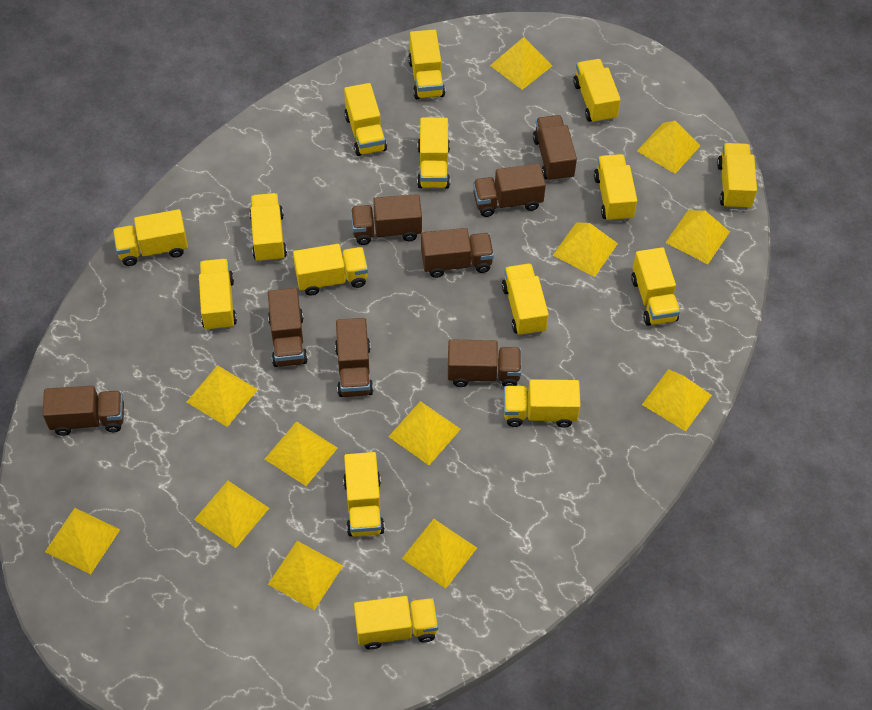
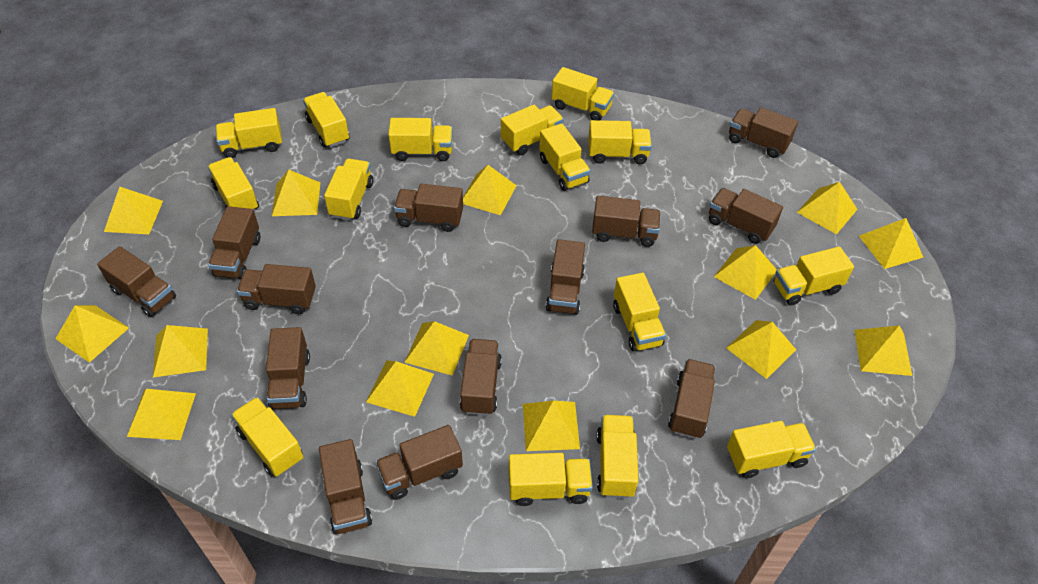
brown truck: [43,386,124,436] [268,288,308,367] [335,318,373,397] [351,194,422,245] [421,228,494,278] [448,339,522,387] [473,163,546,217] [533,115,577,182] = 8 -> [97,246,176,317] [208,206,260,279] [237,264,316,314] [266,327,310,409] [319,439,372,534] [375,425,463,500] [394,184,463,232] [460,339,502,416] [546,239,585,315] [592,196,661,247] [668,359,716,439] [709,188,783,244] [729,107,798,158] = 13
yellow pyramid: [45,508,120,574] [187,365,258,427] [194,481,269,548] [265,421,337,486] [268,541,343,610] [388,401,461,465] [402,519,477,589] [490,37,552,90] [553,222,618,277] [637,121,701,174] [642,369,712,431] [665,210,730,264] = 12 -> [55,305,129,363] [104,187,163,234] [127,389,196,440] [153,325,208,377] [272,170,320,216] [366,360,434,417] [404,321,469,376] [463,165,517,215] [523,401,580,451] [714,245,777,300] [726,320,796,379] [797,182,858,234] [854,325,912,376] [859,218,923,269] = 14

